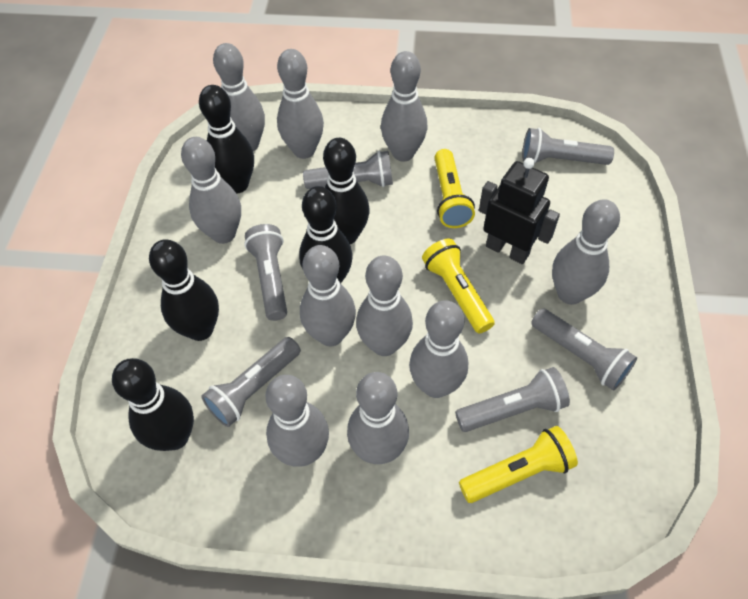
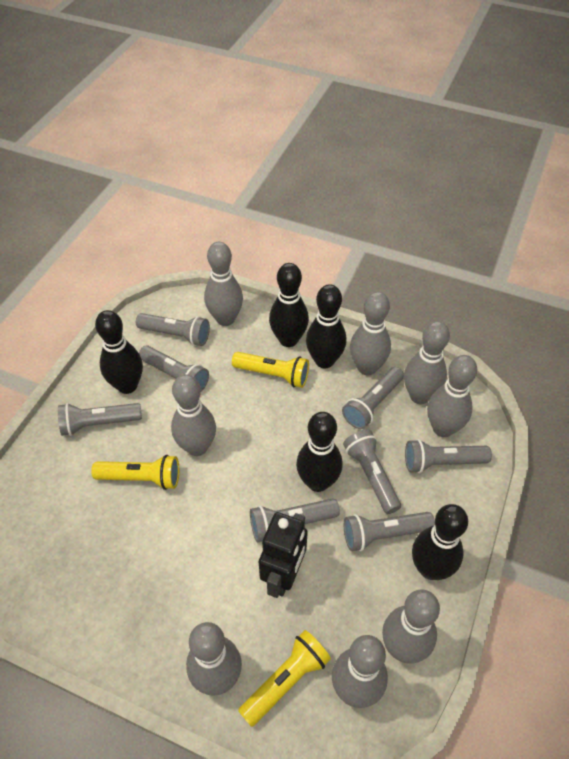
grey bowling pin: [181,137,241,244] [213,43,265,151] [266,375,329,467] [277,49,324,159] [300,245,356,346] [347,372,409,464] [356,255,413,356] [381,51,427,162] [409,300,468,398] [552,199,620,305] = 10 -> [171,374,216,456] [186,622,242,696] [204,242,243,326] [332,635,388,708] [350,292,391,375] [382,590,440,664] [404,321,450,404] [427,355,477,437] = 8
grey flashlight: [201,337,301,427] [244,224,287,321] [303,151,393,189] [455,367,570,432] [522,128,614,165] [531,308,637,391] = 6 -> [58,403,142,436] [136,313,210,346] [139,346,209,392] [250,498,340,543] [342,367,404,429] [343,429,401,514] [344,512,435,551] [405,439,492,473] = 8

